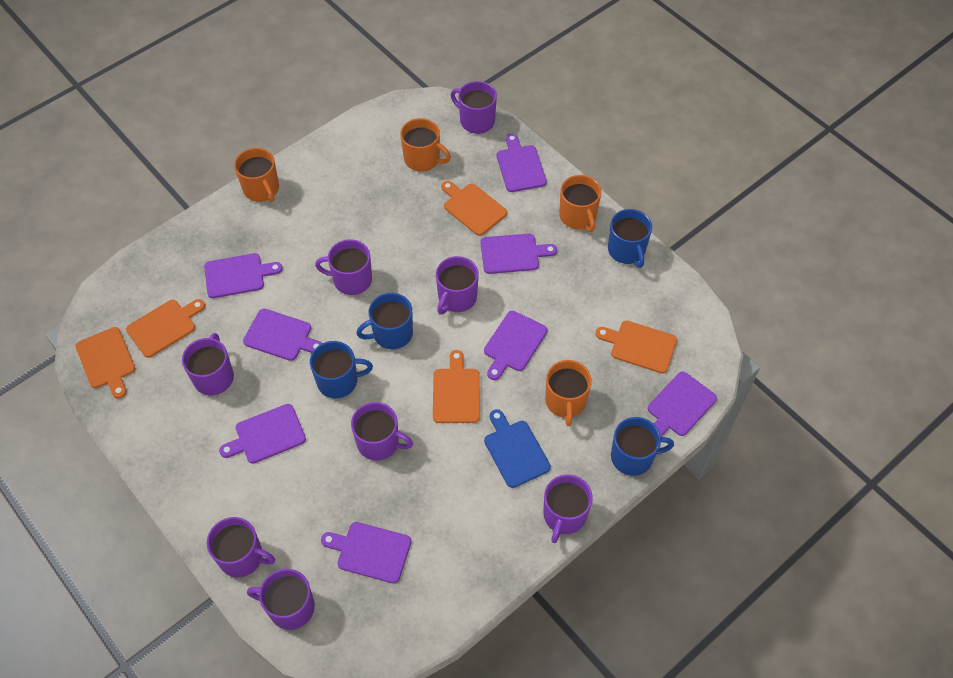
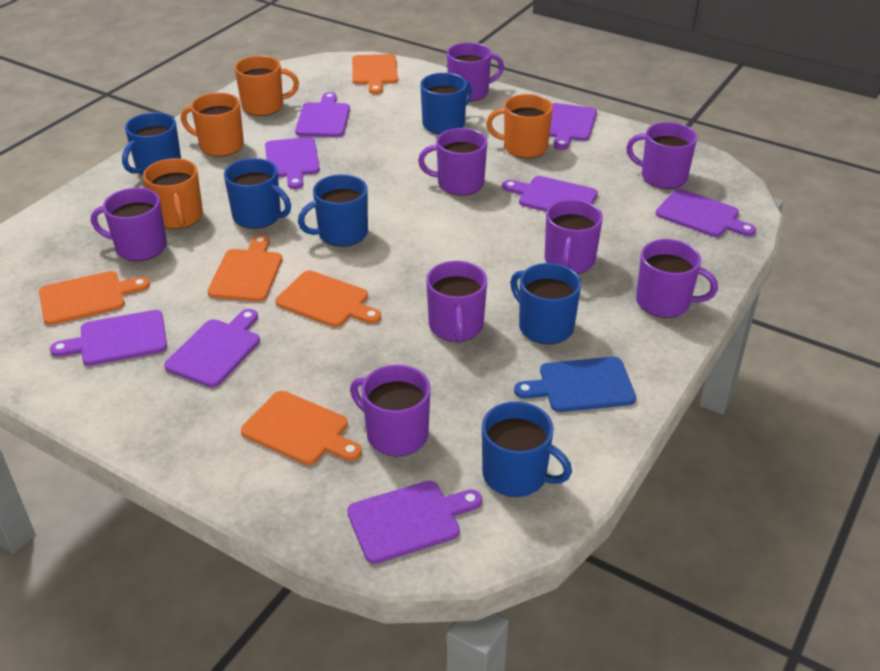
blue mug: [310,341,373,398] [356,293,413,349] [608,209,652,268] [611,417,674,476] = 4 -> [122,112,181,176] [224,158,291,229] [298,174,368,247] [420,73,472,134] [482,402,572,497] [510,263,581,344] = 6

